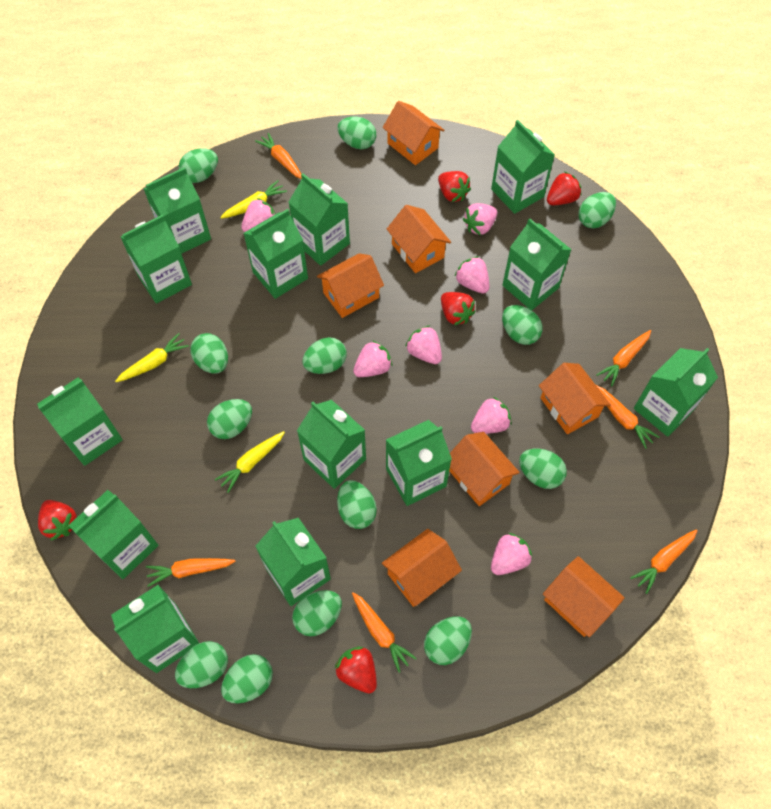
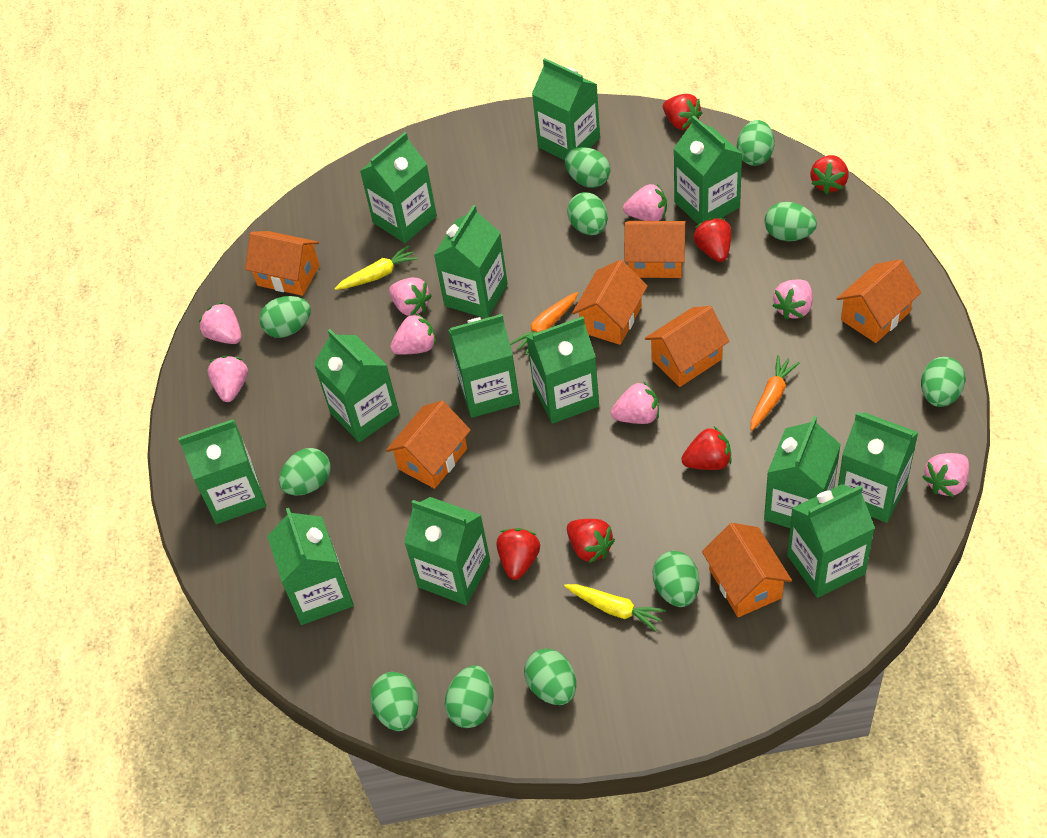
green egg: [175,641,228,688] [179,148,218,183] [190,333,228,374] [207,399,252,439] [221,654,273,703] [292,590,342,636] [302,337,347,374] [337,117,376,149] [337,480,377,529] [424,616,472,665] [502,305,543,345] [519,449,567,489] [578,192,616,229] = 13 -> [260,296,311,338] [279,448,331,496] [370,672,419,731] [445,665,494,728] [524,649,576,705] [565,147,610,188] [567,192,608,235] [652,551,700,607] [737,120,775,166] [765,202,817,241] [921,357,966,407] = 11
orange carrot: [146,558,236,587] [255,133,302,179] [352,592,417,673] [596,330,651,387] [596,385,660,449] [630,529,698,594] = 6 -> [510,292,578,355] [751,355,800,431] = 2
pink strawberry: [241,198,275,232] [353,340,392,377] [405,326,442,364] [455,256,489,294] [463,203,497,235] [471,397,512,434] [491,533,532,575] = 7 -> [199,302,241,344] [208,356,248,402] [389,277,432,316] [390,313,436,355] [611,381,659,424] [623,184,667,221] [772,279,813,319] [922,453,969,497] = 8
red strawberry: [38,500,77,540] [335,647,377,694] [438,171,471,202] [441,292,476,325] [547,172,581,205] = 5 -> [496,528,540,580] [567,519,615,563] [663,94,702,130] [681,427,731,470] [694,218,731,262] [810,155,849,194] = 6
yellow carrot: [115,333,189,382] [215,431,285,493] [220,180,287,219] = 3 -> [334,245,418,290] [564,584,666,632] = 2

